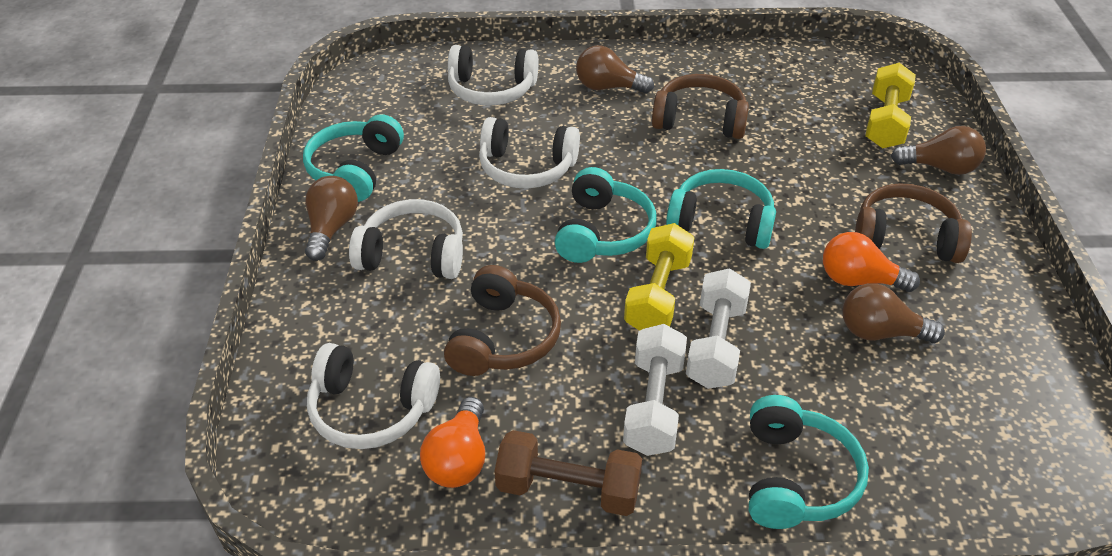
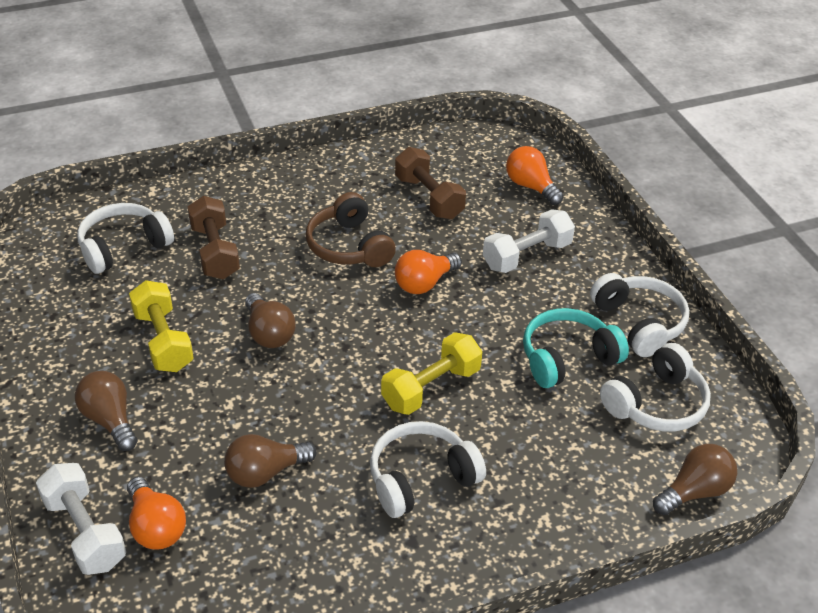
brown dumbbell: [495,430,642,516] = 1 -> [188,196,240,279] [395,147,466,219] = 2
brown headphones: [444,265,561,376] [652,74,749,139] [855,183,972,263] = 3 -> [306,192,396,267] = 1
orange light bulb: [420,397,485,488] [823,232,920,292] = 2 -> [127,477,186,549] [395,250,462,294] [506,146,564,205] = 3
turquoise headphones: [303,114,404,202] [555,167,657,263] [666,169,776,249] [749,395,869,529] = 4 -> [523,308,629,388] = 1

